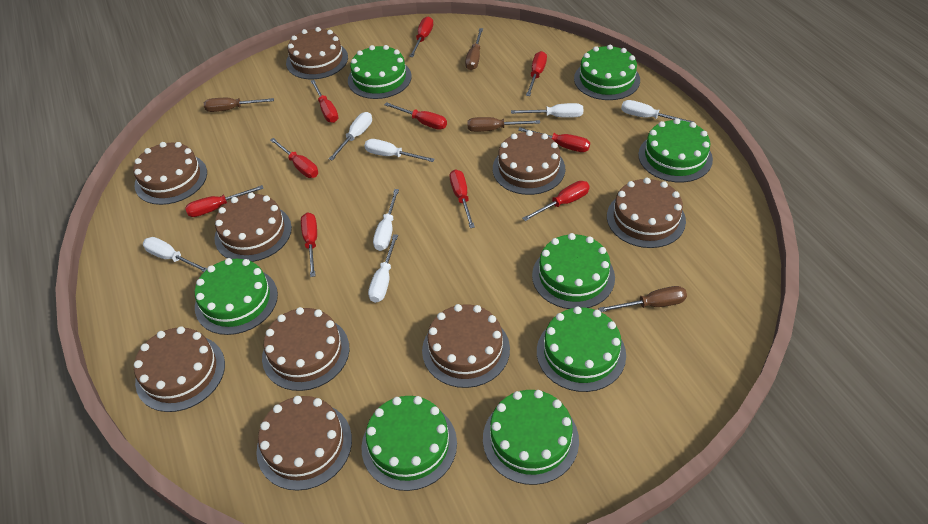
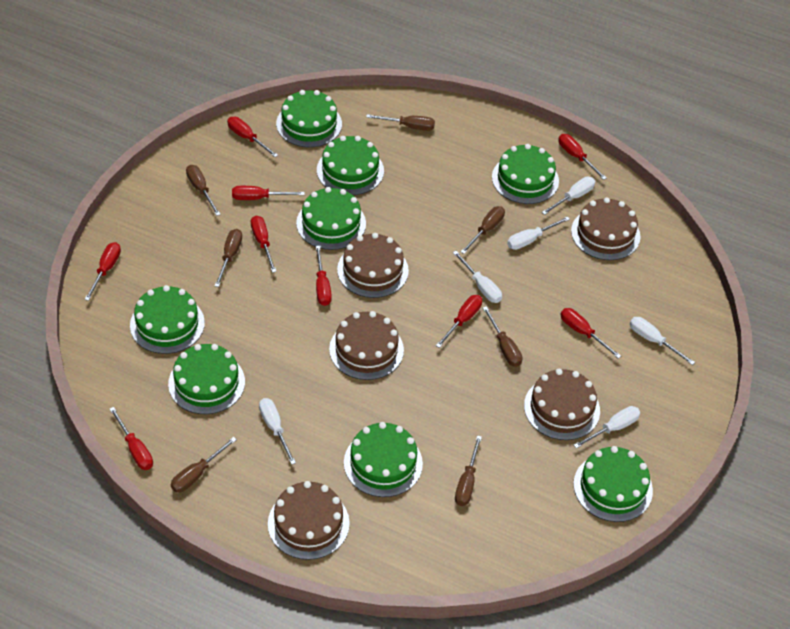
brown cake: [133,142,207,205] [134,326,225,412] [214,193,292,262] [256,396,352,491] [262,307,349,391] [286,27,348,79] [422,304,510,388] [493,130,565,195] [607,178,686,248] = 9 -> [268,481,350,560] [329,311,404,380] [337,233,409,298] [524,369,600,440] [571,197,640,260] = 5
brown screwdriver: [204,98,274,112] [465,28,483,70] [467,117,540,132] [598,286,687,312] = 4 -> [171,437,237,493] [186,165,221,216] [215,229,242,287] [366,114,435,131] [455,435,482,506] [461,206,505,254] [483,306,522,367] = 7
red screwdriver: [185,185,264,217] [270,138,318,178] [301,213,317,277] [311,80,338,123] [384,102,447,130] [409,17,433,57] [450,170,475,228] [518,127,590,152] [522,181,590,221] [526,51,547,96] = 10 -> [84,242,121,301] [109,407,153,470] [227,117,278,157] [232,186,305,200] [251,216,277,273] [315,246,332,306] [436,295,482,348] [558,134,607,180] [560,308,621,359] = 9
white screwdriver: [143,237,207,272] [329,112,372,161] [364,139,435,162] [368,234,398,303] [373,189,399,251] [511,103,583,118] [621,100,694,122] = 7 -> [259,398,296,465] [453,251,502,303] [507,216,570,250] [542,177,595,215] [574,406,640,449] [630,317,695,365] = 6

